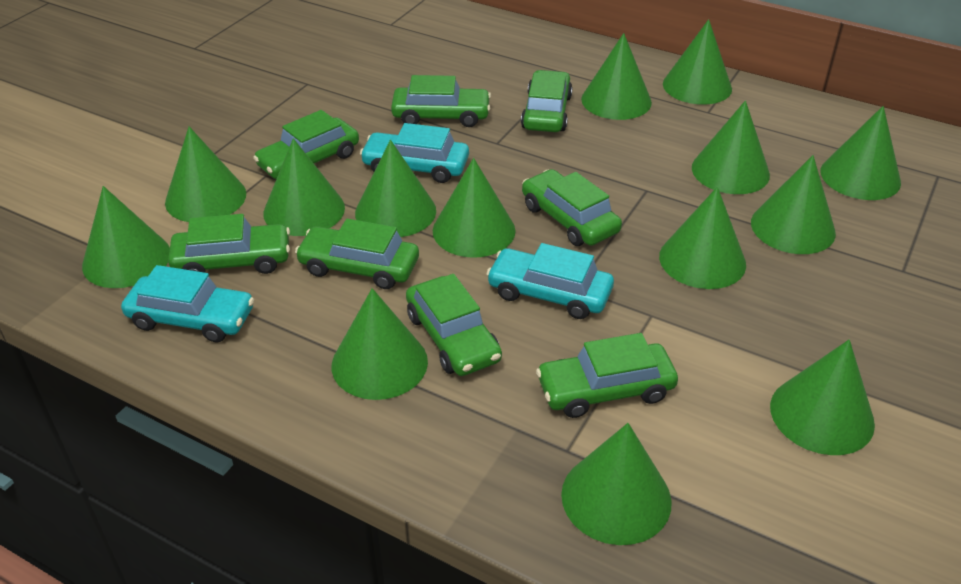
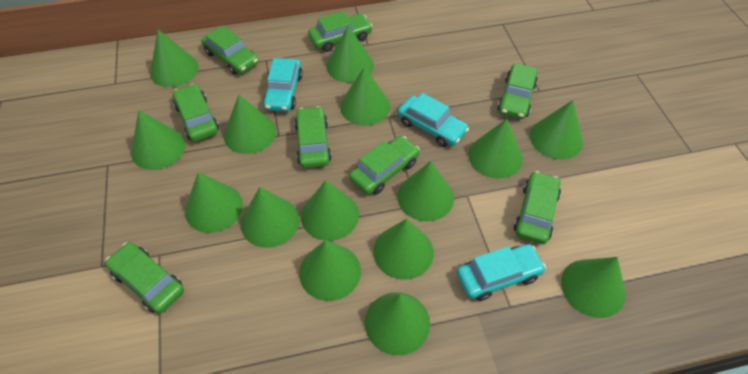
green cone: [82,186,170,288] [165,127,246,222] [263,138,345,236] [332,288,428,400] [355,140,436,237] [433,158,516,258] [561,423,672,545] [581,33,652,120] [659,187,746,289] [663,19,732,105] [692,100,770,194] [751,155,836,254] [770,339,875,455] [821,106,901,200] = 14 -> [131,110,186,170] [150,30,199,87] [185,172,243,233] [224,95,276,154] [241,187,299,248] [299,240,361,301] [301,180,359,241] [327,25,374,83] [340,67,390,126] [365,292,430,355] [373,219,434,280] [397,161,454,221] [469,119,523,179] [530,100,583,160] [561,257,626,318] = 15

